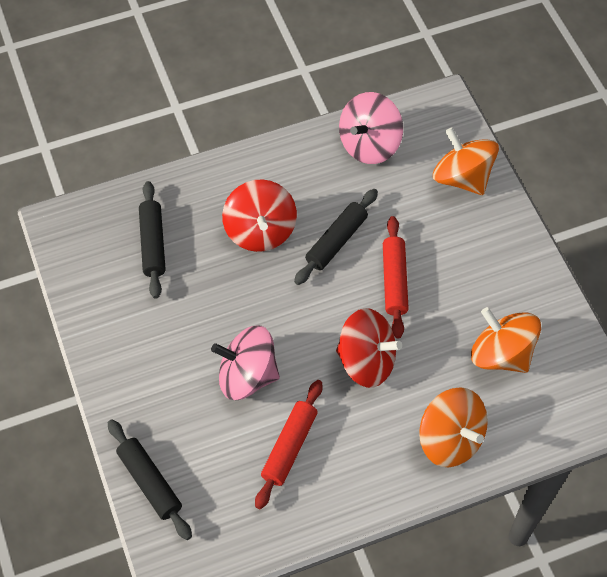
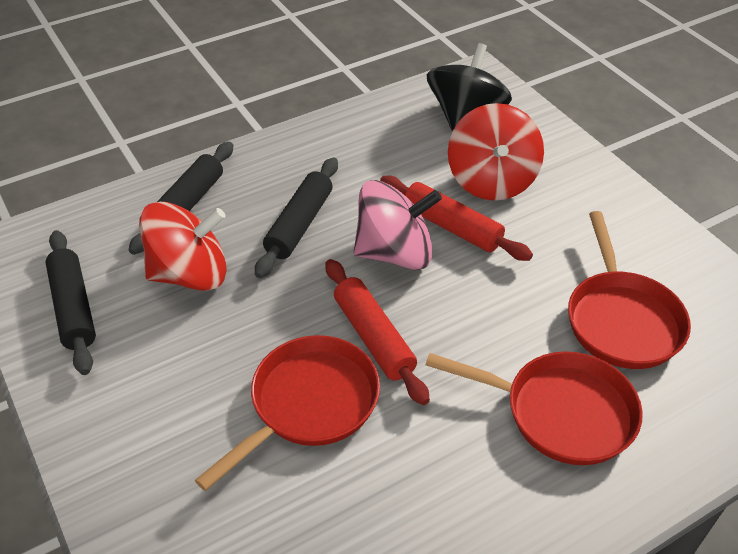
black spinning top: none = 0 -> [427,43,512,131] = 1
orange spinning top: [419,387,488,467] [433,127,499,195] [471,307,541,373] = 3 -> none = 0
pink spinning top: [211,325,280,400] [339,92,403,164] = 2 -> [354,180,442,270] = 1
red pan: none = 0 -> [195,335,380,491] [426,351,643,465] [568,211,691,369] = 3

